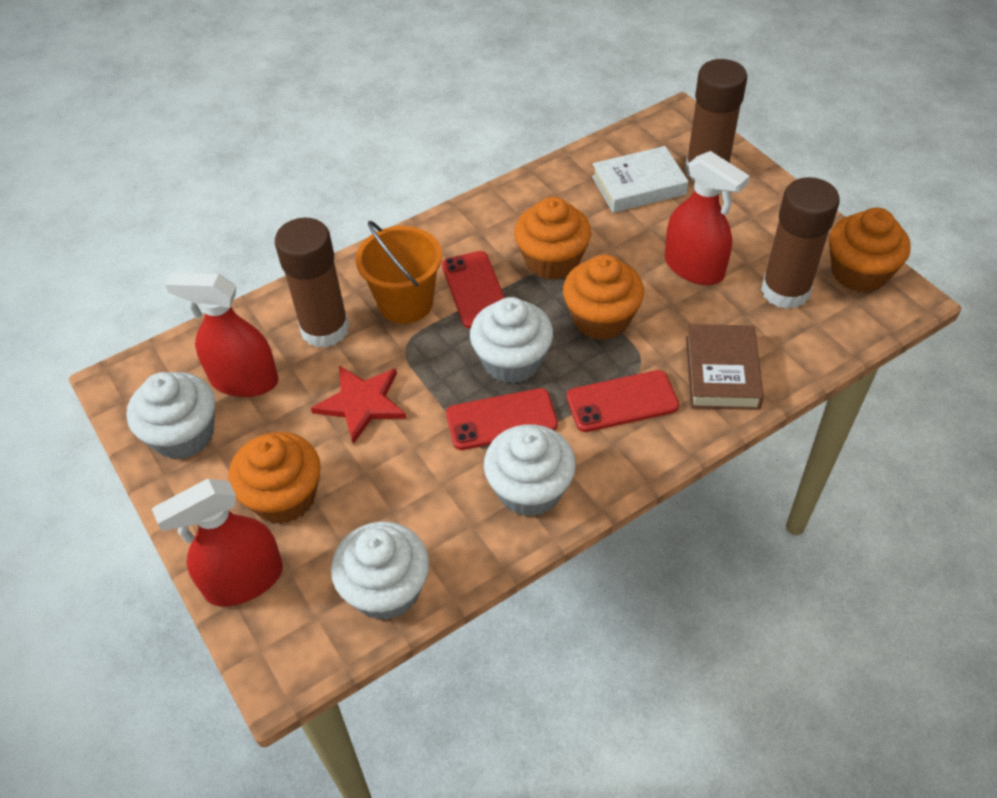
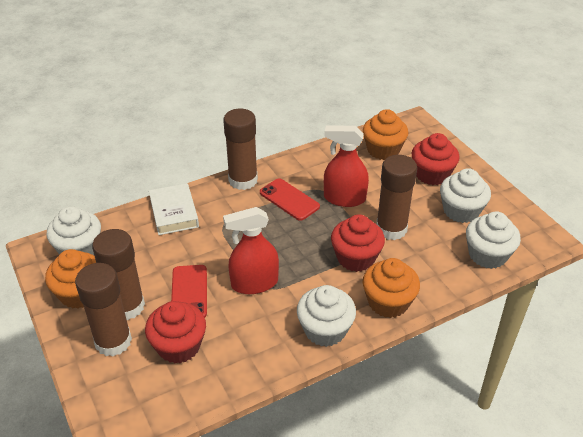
brown book: [686,324,764,410] = 1 -> none = 0
brown glue stick: [275,218,349,348] [685,59,747,181] [761,177,840,309] = 3 -> [75,263,132,356] [92,229,145,320] [223,109,258,190] [376,155,417,240] = 4
orange bucket: [356,221,442,324] = 1 -> none = 0
orange cupcake: [229,432,321,524] [514,196,591,280] [563,254,644,340] [829,208,910,293] = 4 -> [45,249,96,309] [363,109,408,160] [363,258,420,318] = 3
red cupcake: none = 0 -> [145,301,206,364] [331,214,385,272] [411,133,460,185] = 3
red phone: [442,251,505,329] [446,388,558,450] [567,370,679,432] = 3 -> [171,265,207,317] [260,178,320,221] = 2
red spray bottle: [152,479,283,606] [165,273,279,397] [665,151,750,285] = 3 -> [223,207,279,294] [324,125,369,207] = 2
red star: [311,365,407,444] = 1 -> none = 0

